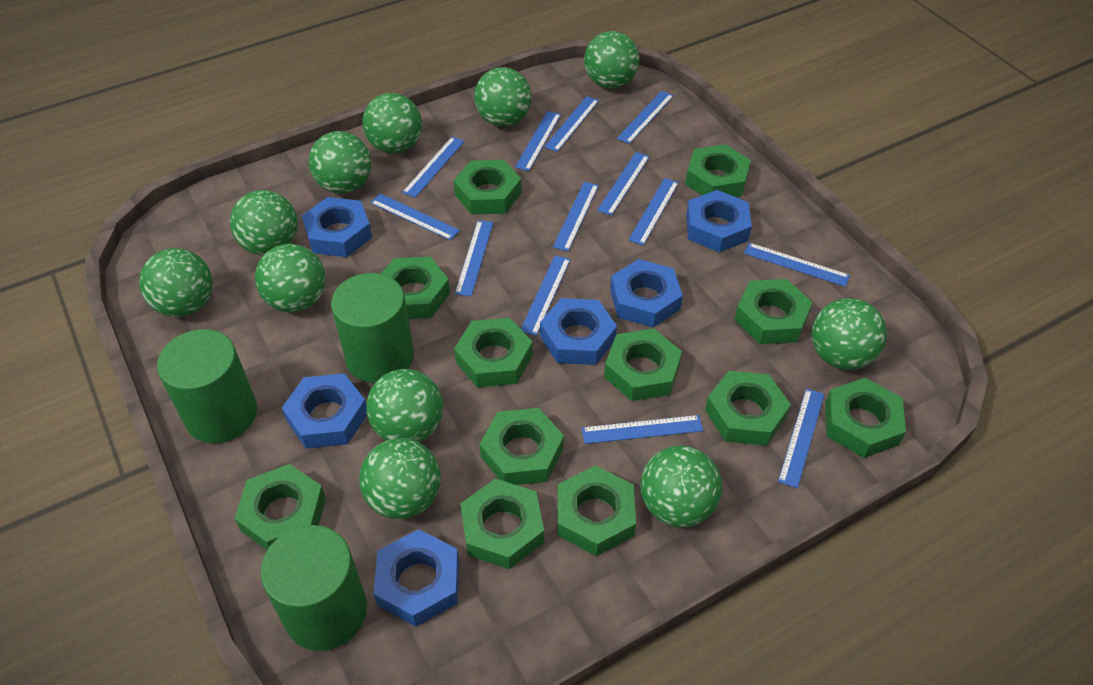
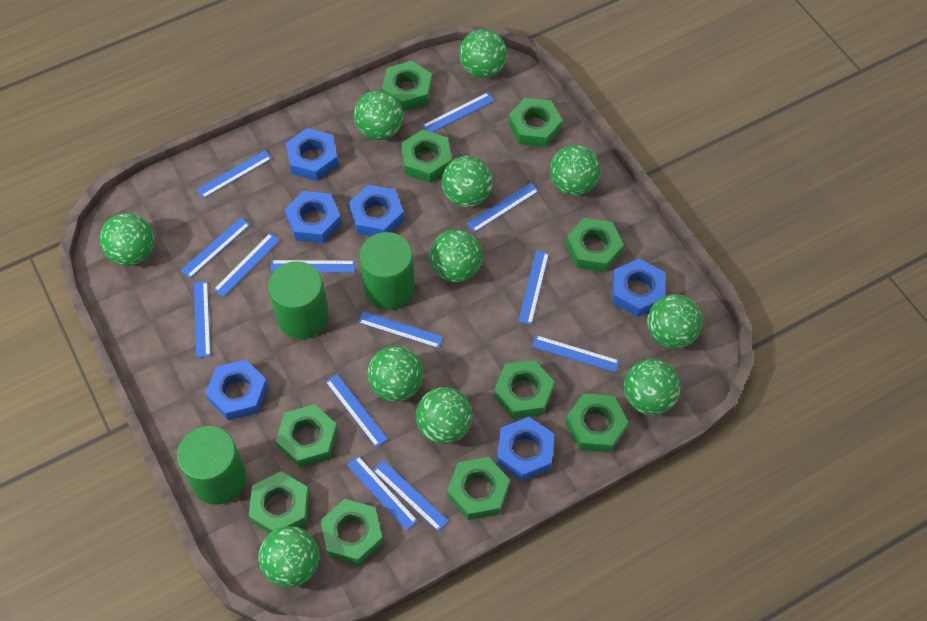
green nut: [234,464,326,550] [381,257,450,319] [453,160,522,215] [454,318,533,388] [460,479,544,569] [480,408,564,485] [557,466,636,556] [604,329,682,401] [685,144,751,197] [705,371,791,445] [734,279,813,344] [825,378,906,458] = 12 -> [249,471,309,533] [276,404,338,467] [320,499,383,565] [382,61,432,111] [401,130,452,183] [447,457,510,520] [494,360,554,419] [508,98,562,147] [565,393,628,452] [566,218,624,272] = 10

